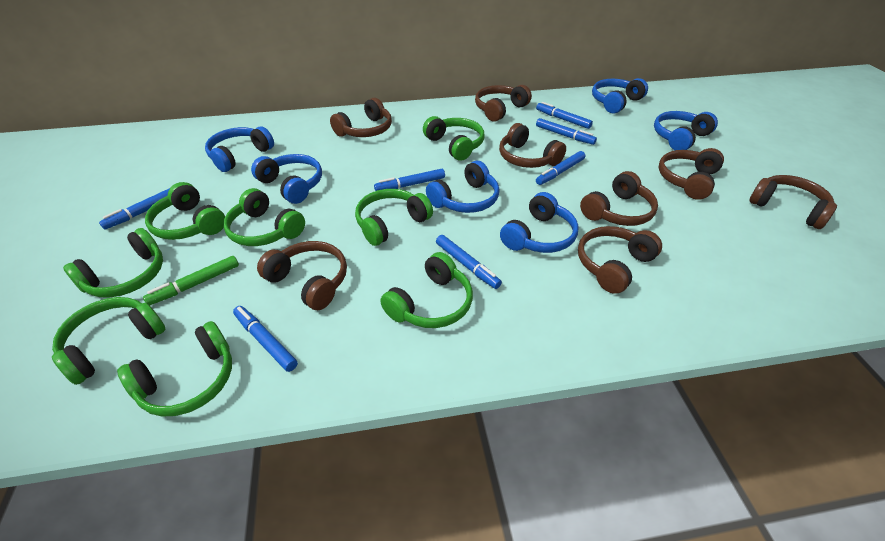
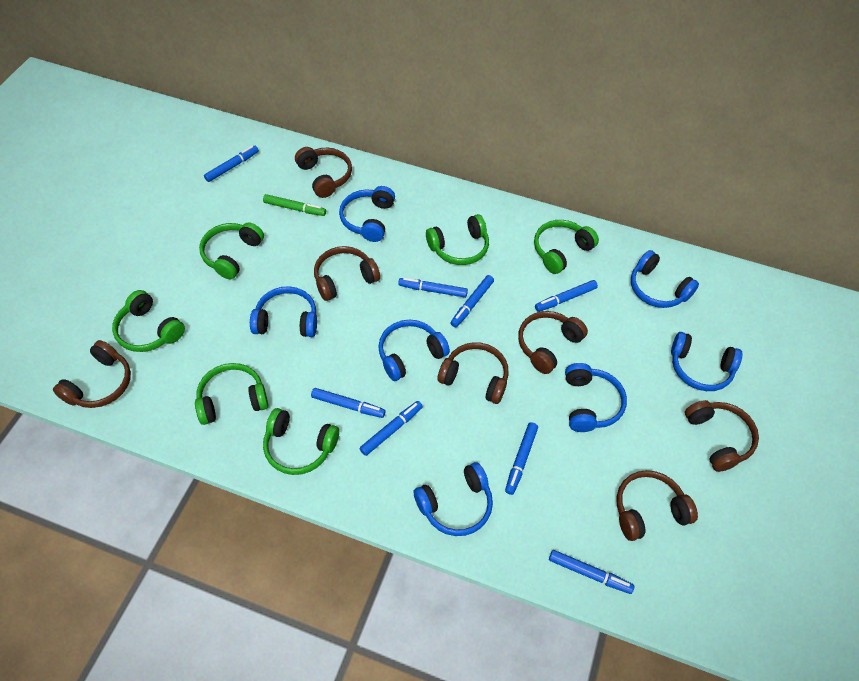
blue headphones: [205,126,274,172] [251,154,322,204] [426,161,500,213] [500,192,579,253] [592,78,648,113] [654,111,718,150] = 6 -> [250,286,317,337] [339,186,395,242] [378,319,450,381] [414,462,493,536] [565,363,627,432] [631,250,699,308] [671,332,742,391] = 7
blue marker: [99,188,170,230] [233,306,298,372] [374,169,445,191] [436,235,502,289] [536,102,593,129] [536,118,597,145] [536,151,586,185] = 7 -> [204,146,259,182] [311,388,386,418] [360,401,423,456] [398,278,468,298] [451,275,494,327] [505,423,538,495] [535,280,598,312] [549,550,635,594] = 8
brown headphones: [257,241,347,310] [330,98,392,137] [475,85,532,122] [499,123,566,168] [578,226,662,294] [580,171,658,226] [658,148,724,200] [749,175,837,229] = 8 -> [53,340,131,408] [295,147,352,198] [314,246,380,301] [438,342,509,404] [518,311,588,374] [616,470,698,541] [685,400,759,472] = 7
green headphones: [52,297,166,385] [63,228,163,298] [117,321,232,417] [145,182,225,240] [223,188,305,246] [355,189,433,246] [380,252,473,328] [423,116,485,161] = 8 -> [112,290,185,352] [195,363,268,425] [199,222,264,279] [263,408,339,475] [426,214,489,265] [534,220,599,274] = 6

